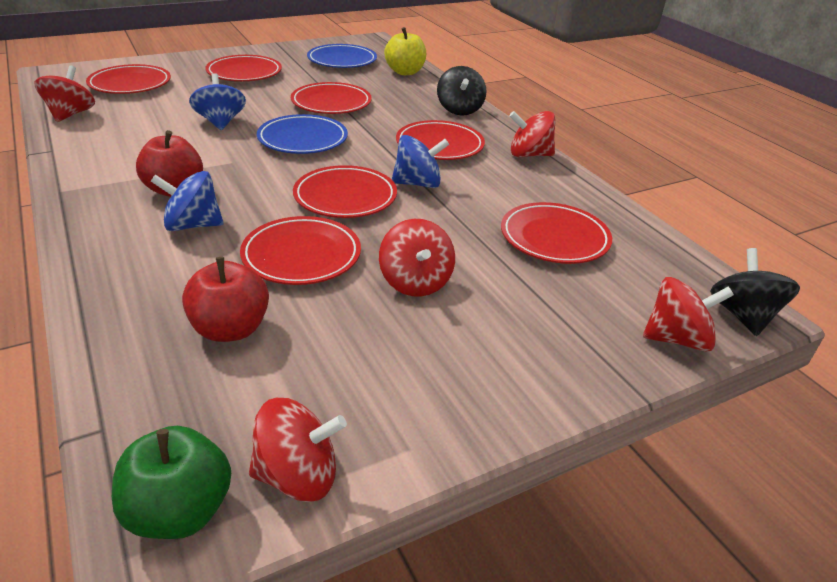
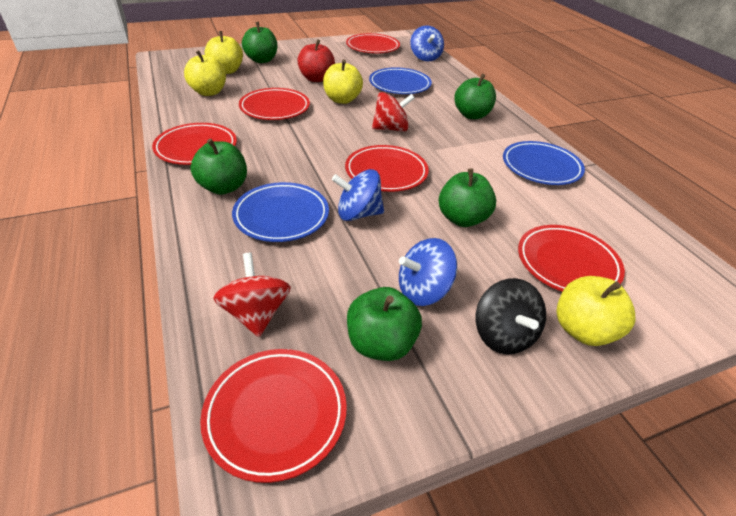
black spinning top: [437,66,487,116] [710,248,800,336] = 2 -> [476,278,546,354] = 1
blue plate: [257,114,348,154] [307,44,377,68] = 2 -> [232,182,329,242] [369,67,432,94] [503,141,585,185] = 3
green apple: [112,426,231,539] = 1 -> [190,139,247,195] [242,22,277,63] [347,287,422,361] [439,168,496,227] [454,74,496,119] = 5
red apple: [136,130,203,197] [182,257,269,342] = 2 -> [298,39,335,82] = 1
red plate: [86,64,171,94] [205,55,282,81] [240,216,361,285] [291,82,372,114] [293,165,397,218] [396,120,485,160] [501,202,612,264] = 7 -> [152,123,237,165] [200,349,347,483] [239,88,310,120] [345,145,429,192] [346,33,400,53] [518,225,625,292] = 6
red spinning top: [34,65,95,122] [249,398,347,502] [379,219,455,296] [509,111,556,157] [643,277,734,352] = 5 -> [213,253,291,337] [372,92,415,132] = 2
yellow apple: [384,27,426,75] = 1 -> [184,50,226,96] [205,31,243,74] [323,59,363,104] [556,276,635,346] = 4

